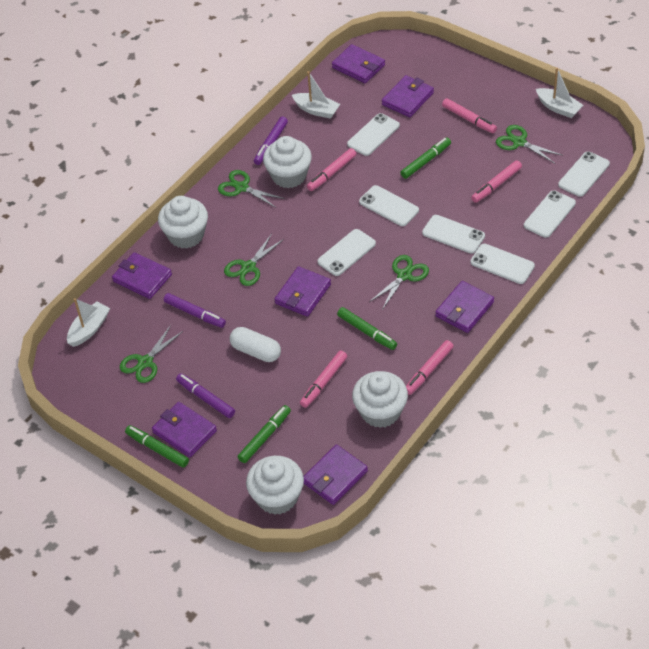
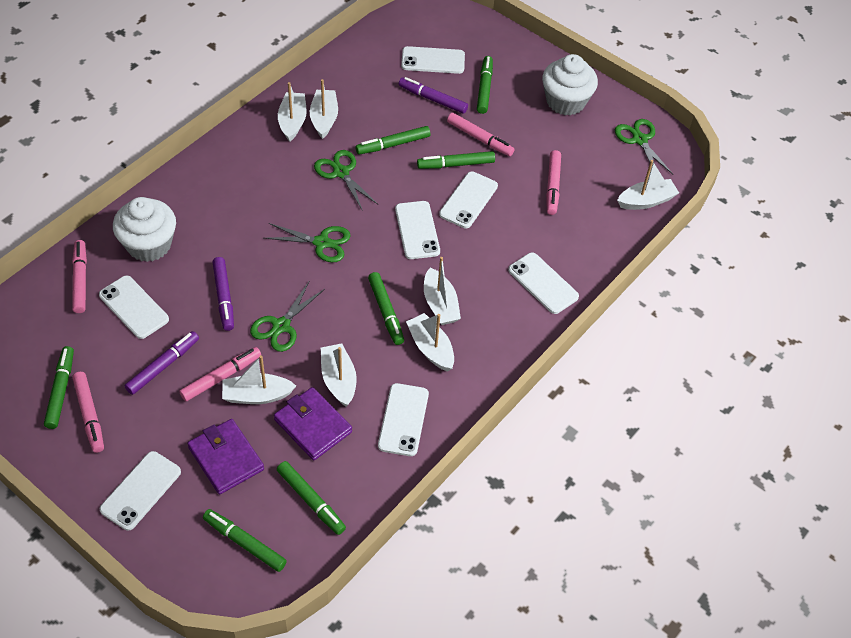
green marker: [125,425,189,468] [238,405,291,463] [337,307,397,350] [400,138,451,179] = 4 -> [44,346,74,429] [203,509,287,572] [277,461,346,535] [356,126,430,155] [368,272,404,345] [417,151,495,169] [477,56,493,114] = 7
green scissors: [120,325,183,383] [218,170,285,208] [224,234,284,286] [369,255,429,310] [496,125,563,164] = 5 -> [250,282,325,352] [264,223,351,262] [314,150,378,211] [615,119,673,174] = 4
purple wallet: [112,252,172,299] [152,402,217,457] [274,266,331,317] [304,445,368,505] [332,44,385,83] [382,75,434,117] [435,281,494,333] = 7 -> [187,419,264,494] [274,387,352,460] = 2
white boat: [67,298,110,347] [292,71,340,119] [536,68,583,118] = 3 -> [222,355,296,404] [278,82,307,142] [310,79,338,139] [321,343,357,407] [406,313,454,372] [424,257,461,325] [617,160,679,210] = 7
white capsule: [229,327,281,362] = 1 -> none = 0
white cupcake: [158,196,208,249] [246,456,304,515] [263,136,312,188] [352,371,408,428] = 4 -> [113,197,176,262] [542,54,598,115] = 2

